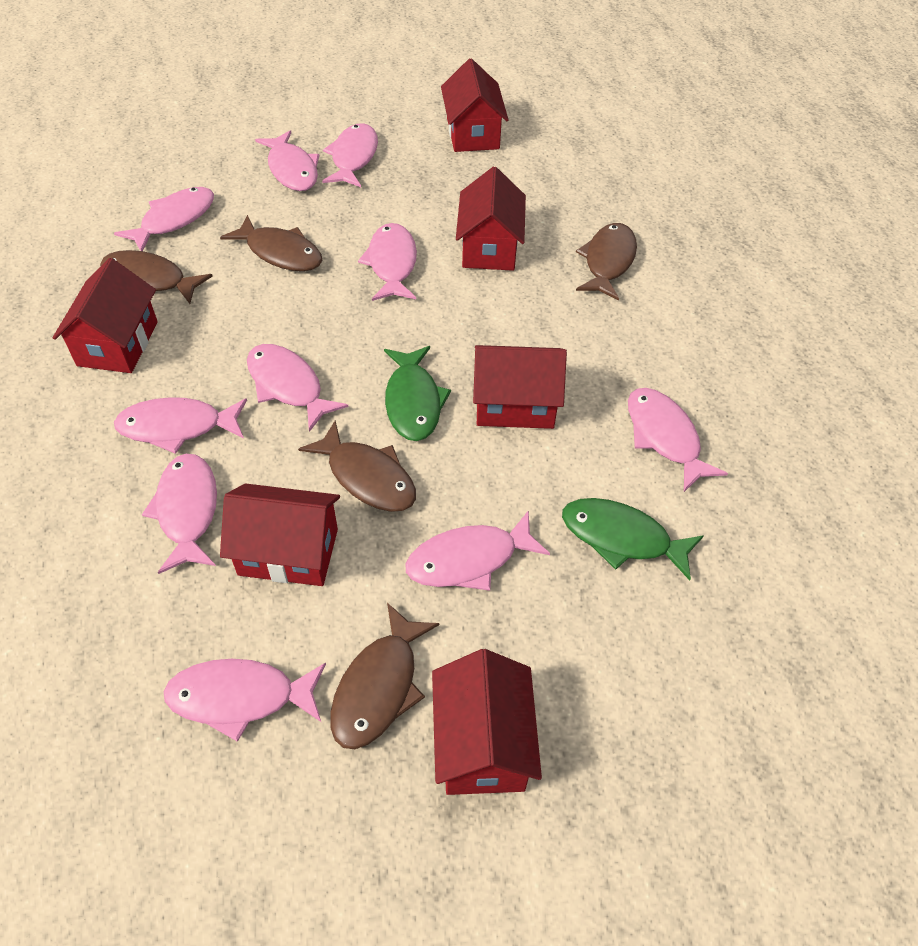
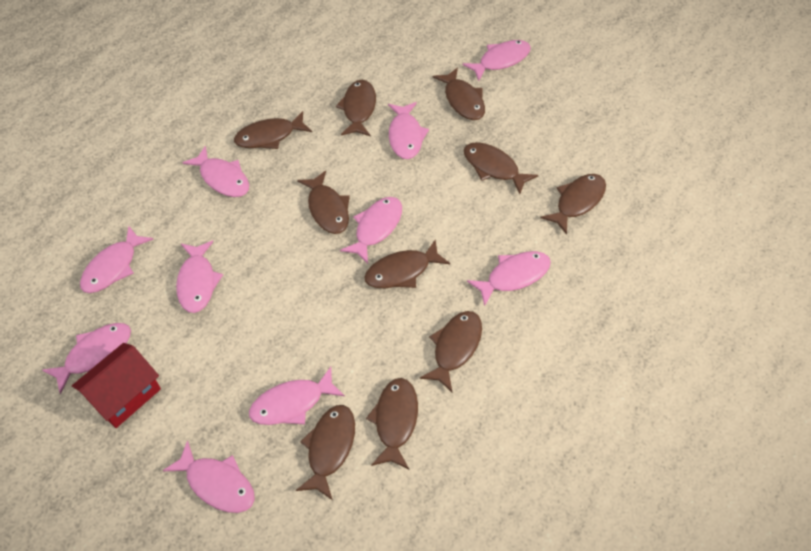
brown fish: [100,250,213,304] [220,215,322,271] [298,421,416,512] [330,603,440,749] [576,223,637,301] = 5 -> [234,111,312,149] [296,405,355,500] [297,171,350,234] [336,80,376,136] [364,239,450,288] [366,378,418,469] [420,311,482,392] [433,67,485,120] [464,142,538,194] [540,174,606,235] = 10
green fish: [384,346,451,441] [562,498,704,581] = 2 -> none = 0
red house: [53,258,158,373] [220,484,340,586] [432,649,542,795] [441,58,508,152] [456,167,526,271] [473,345,567,429] = 6 -> [72,343,161,428] = 1

